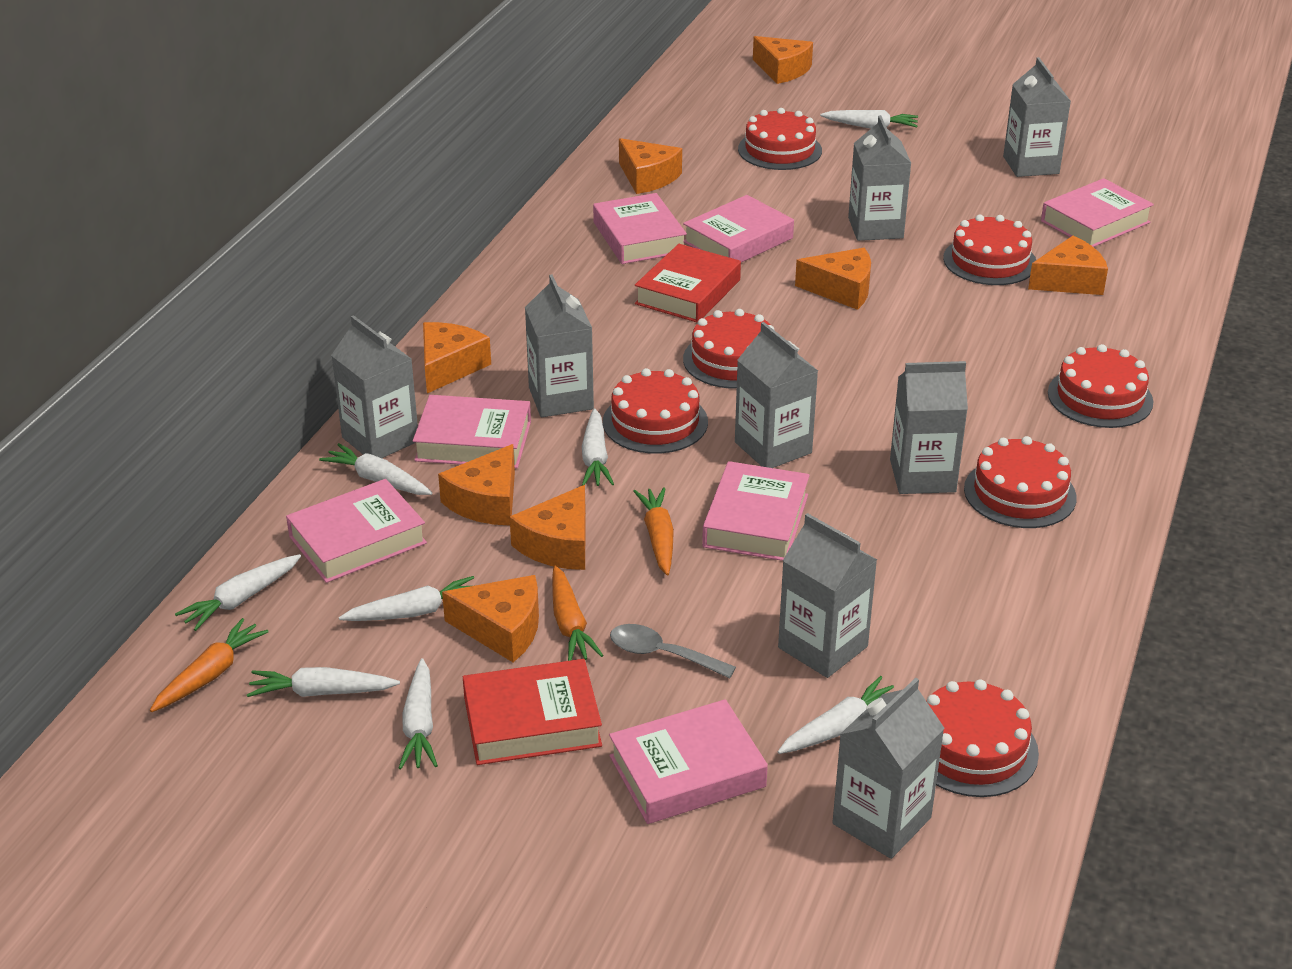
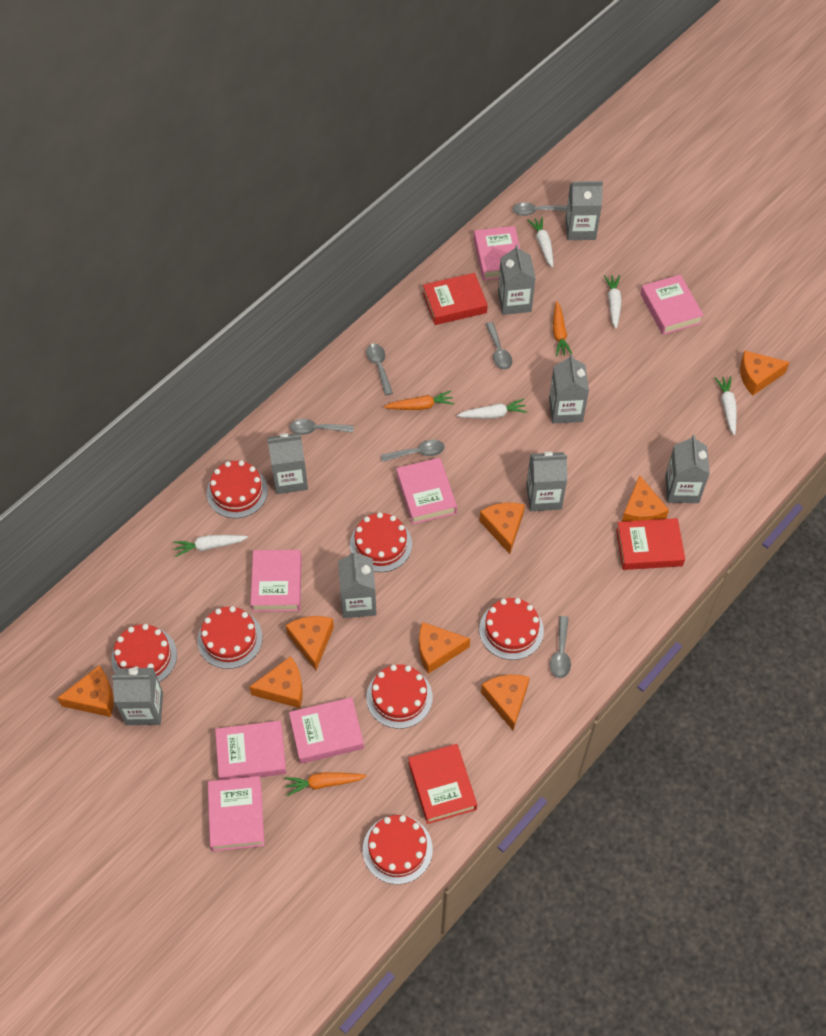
grey spoon: [610,624,736,678] = 1 -> [290,419,353,435] [366,344,393,395] [381,439,444,462] [486,322,512,370] [512,202,567,216] [550,616,571,678] = 6
red book: [463,659,602,765] [635,244,741,323] = 2 -> [408,744,477,824] [423,273,488,325] [616,518,685,570] = 3
white carrot: [175,554,301,631] [247,667,400,697] [319,443,432,495] [339,576,474,621] [399,658,438,769] [582,408,614,486] [778,676,894,754] [820,110,918,128] = 8 -> [173,535,248,557] [457,399,527,418] [528,217,553,268] [604,275,622,329] [715,376,737,435] = 5

